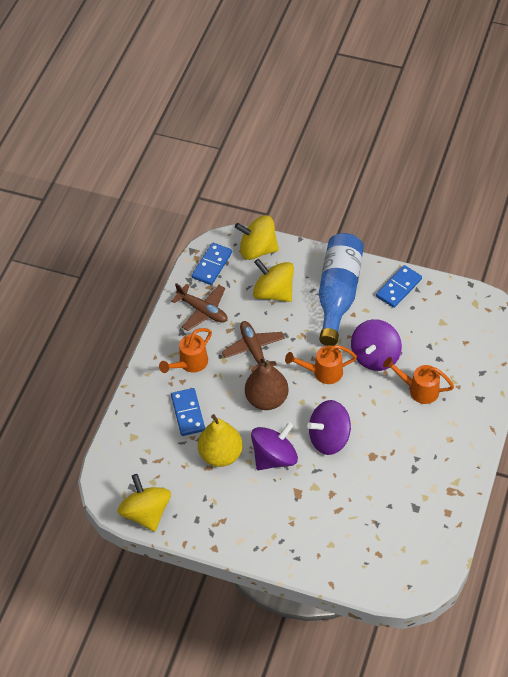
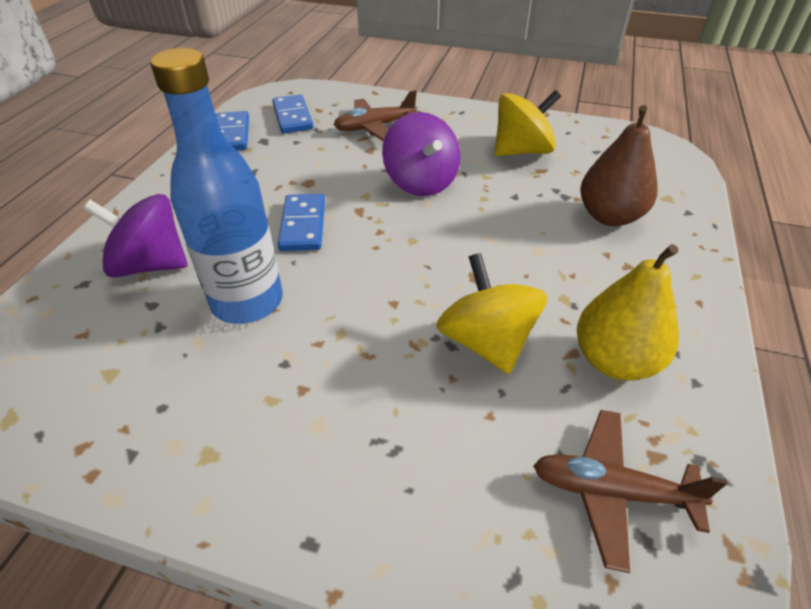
orange watering can: [159,328,212,373] [285,345,357,384] [383,357,454,404] = 3 -> none = 0
purple spinning top: [251,422,298,470] [307,400,351,455] [351,319,402,371] = 3 -> [83,194,188,278] [382,112,461,196] = 2
yellow spinning top: [118,474,171,532] [235,215,279,260] [253,259,294,302] = 3 -> [436,253,548,374] [494,90,561,156] = 2

